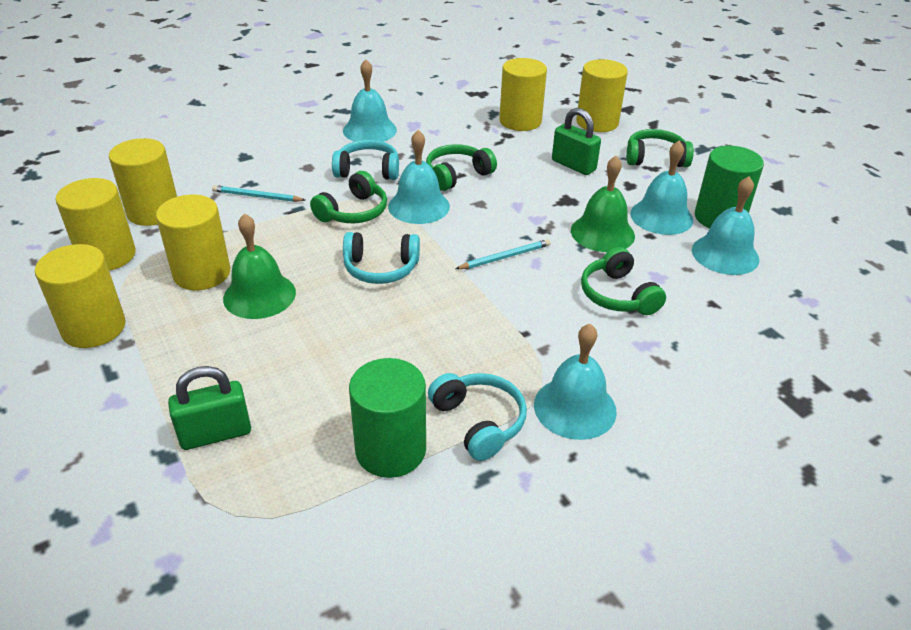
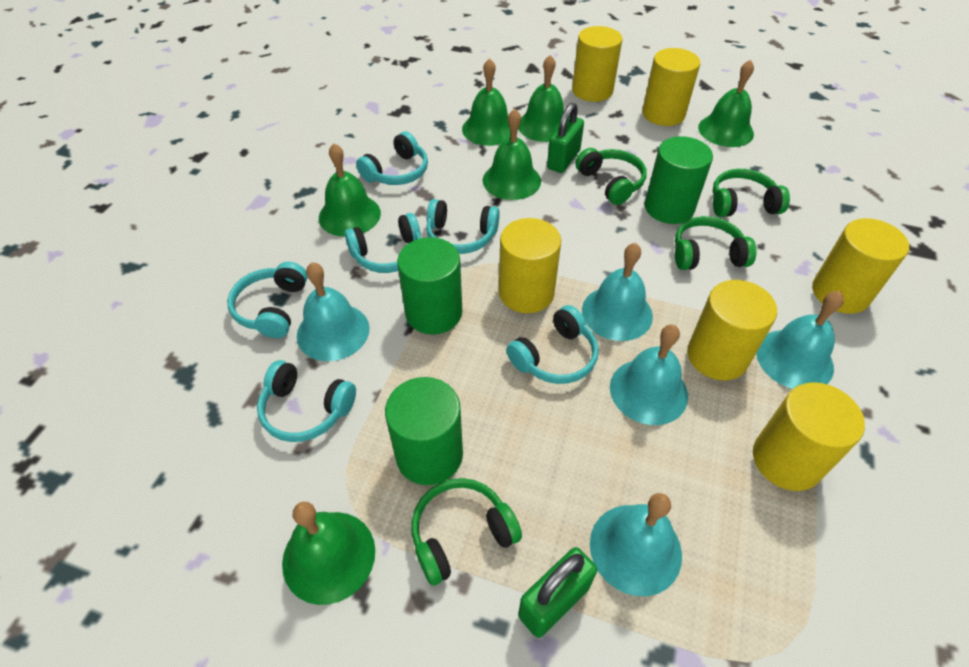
green bell: [223,213,296,319] [571,156,635,252] = 2 -> [282,502,375,605] [319,143,381,237] [462,58,511,146] [483,109,541,200] [518,55,564,142] [698,60,754,147] = 6
green cylinder: [349,358,426,478] [695,146,764,228] = 2 -> [385,377,463,485] [397,237,462,334] [645,136,713,224] = 3
turquoise headphones: [332,140,399,180] [343,232,420,284] [428,373,527,461] = 3 -> [227,262,308,338] [257,360,356,442] [345,213,421,273] [356,132,428,185] [426,199,500,254] [506,305,599,384] = 6
turquoise pencil: [212,185,305,202] [455,239,551,269] = 2 -> none = 0

